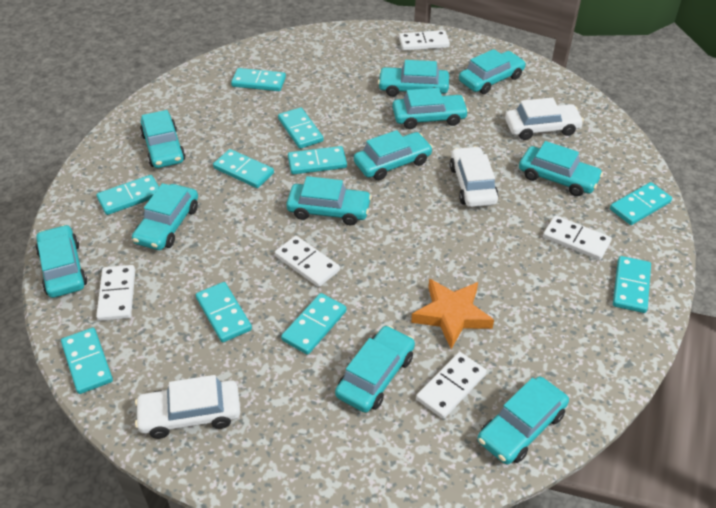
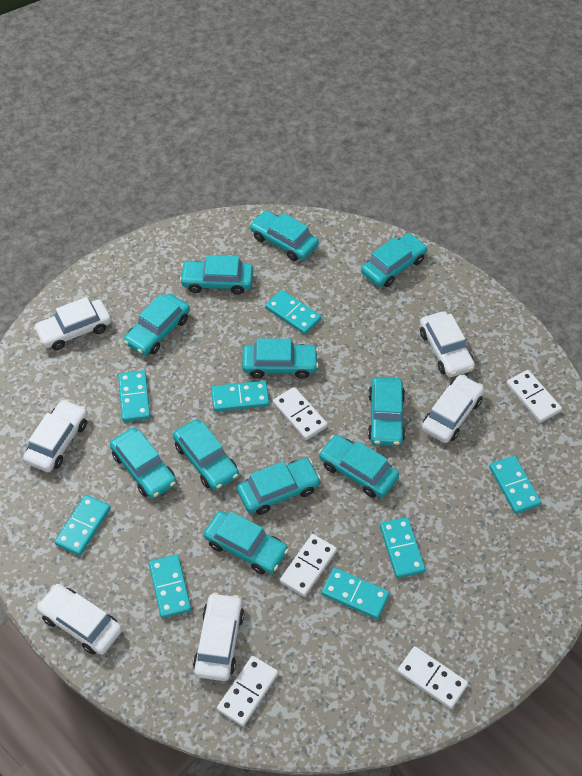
orange star: [411,278,494,349] = 1 -> none = 0
turquoise domino: [61,328,113,394] [97,175,159,215] [196,282,252,343] [213,149,274,188] [231,68,286,91] [278,107,323,149] [281,293,347,355] [288,146,347,174] [610,182,672,225] [613,256,651,313] = 10 -> [55,495,111,556] [118,370,150,422] [149,554,191,618] [211,381,269,412] [265,290,321,335] [321,568,390,619] [380,517,425,578] [489,456,542,514] = 8
white car: [135,375,240,439] [450,146,499,207] [505,98,584,140] = 3 -> [23,399,88,472] [33,297,111,350] [37,584,122,655] [193,592,244,681] [420,311,475,377] [422,375,484,443] = 6

